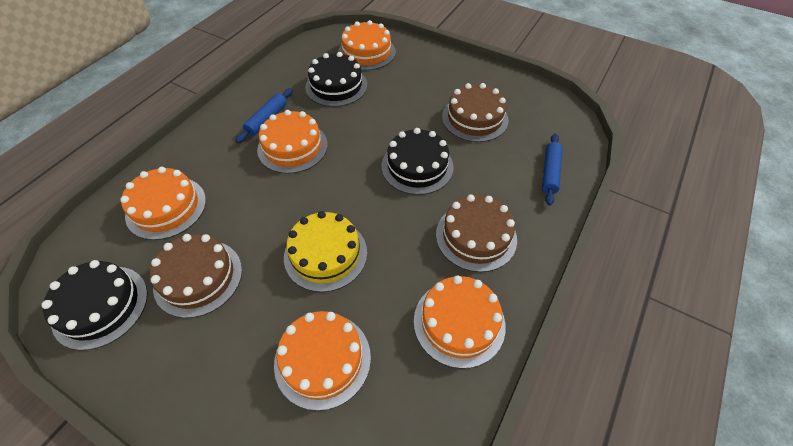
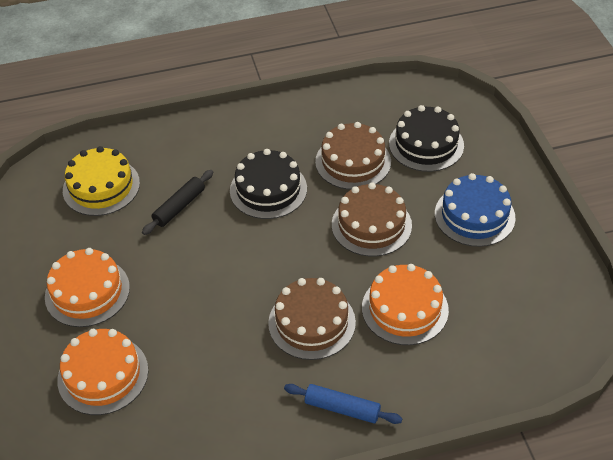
black cake: [41,260,148,350] [305,52,367,107] [382,128,454,195] = 3 -> [230,149,307,219] [389,105,464,172] = 2
black rolling pin: none = 0 -> [142,170,213,235] = 1
blue cake: none = 0 -> [435,173,516,247] = 1
blue rolling pin: [236,88,293,143] [542,133,562,206] = 2 -> [284,384,402,424] = 1
orange cake: [120,167,206,240] [257,110,328,174] [274,311,371,411] [338,20,396,70] [414,275,506,369] = 5 -> [45,248,130,327] [57,329,148,415] [362,264,449,345] = 3

